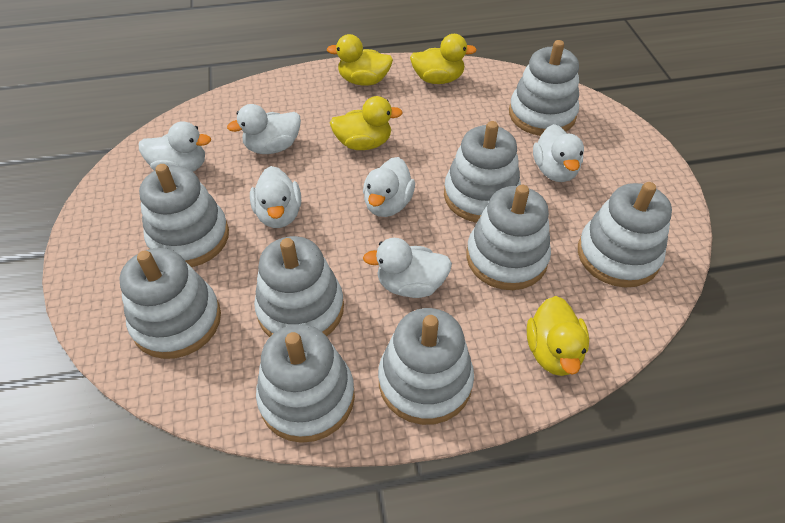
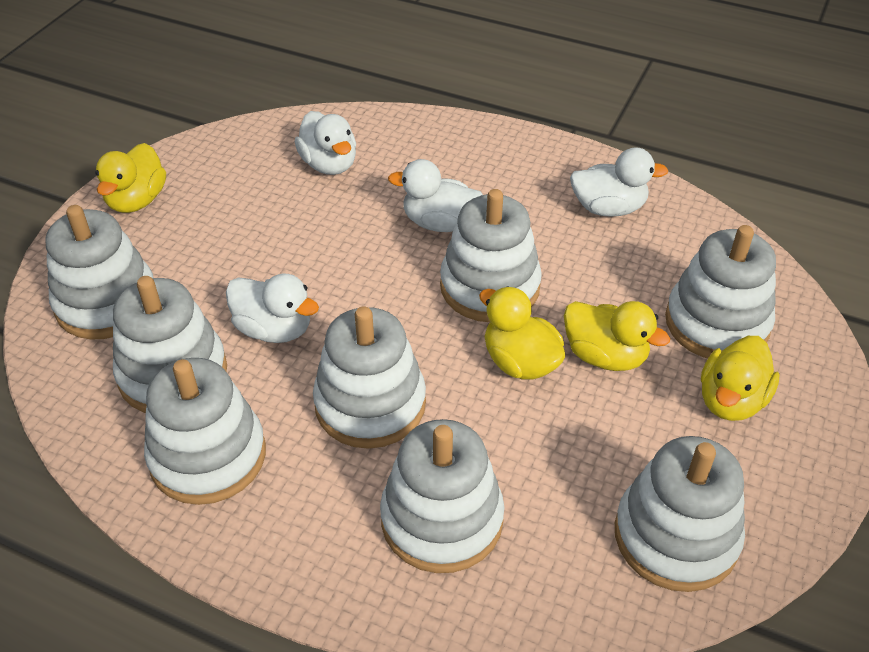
white duck: [139,121,211,172] [227,104,301,154] [250,166,301,228] [363,157,415,217] [363,238,452,298] [533,124,584,182] = 6 -> [226,274,319,343] [295,111,356,175] [388,159,483,232] [570,147,669,217] = 4
white stacking toy: [120,248,221,359] [139,164,229,267] [254,236,344,337] [256,324,355,443] [378,308,474,425] [444,121,521,223] [466,185,551,290] [509,40,579,136] [578,182,672,287] = 9 -> [46,205,154,340] [113,276,227,413] [144,358,266,505] [313,306,426,449] [380,419,504,573] [440,189,542,322] [615,436,745,592] [665,225,776,358] = 8

